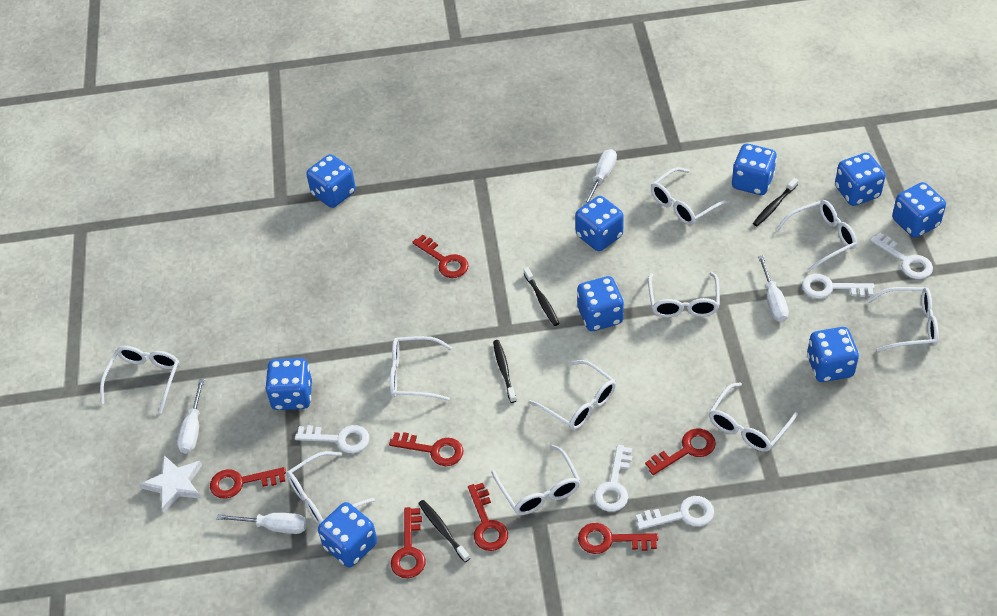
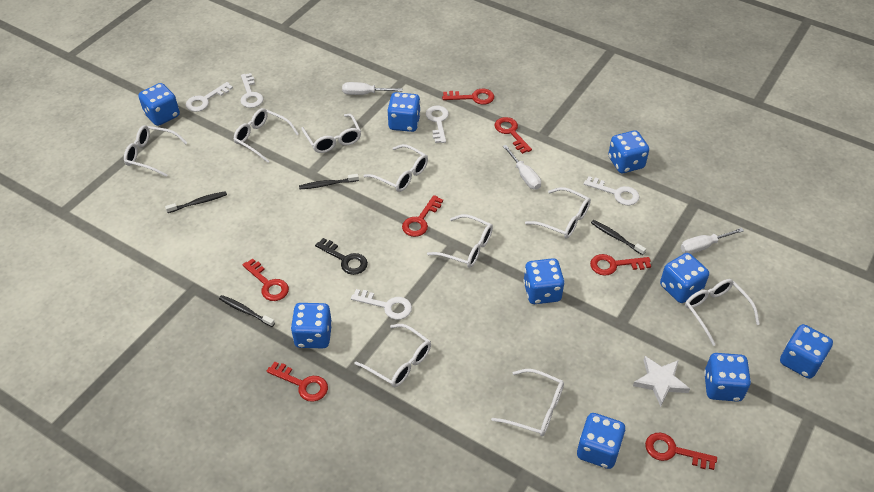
black key: none = 0 -> [315,238,368,275] = 1
white glasses: [100,346,179,414] [287,451,375,525] [390,336,452,401] [491,445,580,515] [529,360,616,430] [648,272,720,318] [651,167,730,225] [709,383,798,452] [775,200,857,271] [867,287,939,352] = 10 -> [124,125,188,177] [234,108,299,163] [301,114,361,153] [354,324,431,387] [363,144,428,192] [427,214,493,268] [491,369,564,436] [525,187,591,239] [685,279,760,346] = 9
white screwdriver: [177,379,204,454] [217,513,307,534] [583,149,617,205] [758,256,789,322] = 4 -> [342,82,403,95] [503,145,541,189] [681,228,744,254] = 3

